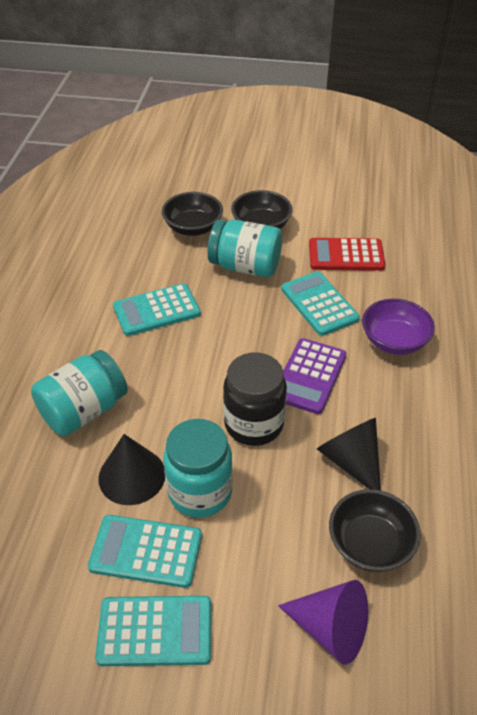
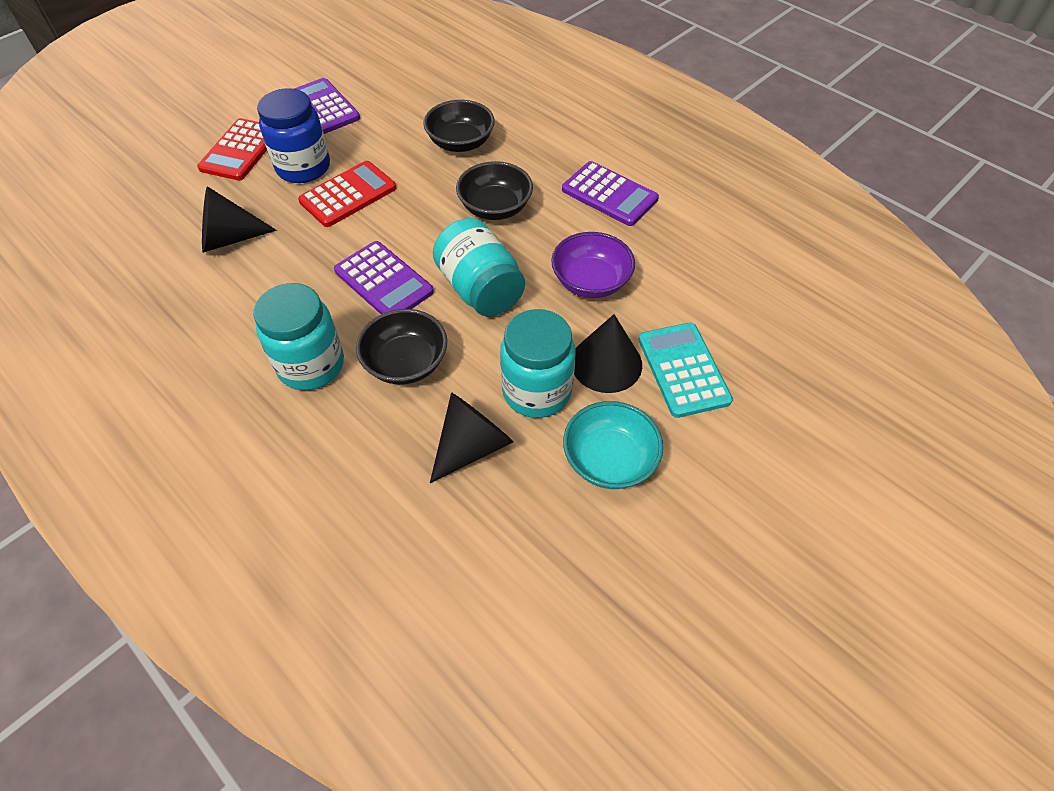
black cone: [98,434,165,505] [317,418,381,491] = 2 -> [202,186,277,253] [430,392,513,483] [574,314,642,393] = 3
black jar: [223,352,287,446] = 1 -> none = 0
blue jar: none = 0 -> [257,88,330,183] = 1
purple calculator: [283,338,347,414] = 1 -> [294,78,360,134] [334,241,434,314] [562,161,659,226] = 3
purple cone: [278,580,368,665] = 1 -> none = 0
red calculator: [309,238,385,271] = 1 -> [197,118,267,181] [298,161,396,227] = 2
turquoise bowl: none = 0 -> [563,401,663,489] = 1
turquoise calculator: [88,515,202,588] [95,596,211,666] [113,283,201,336] [281,271,360,336] = 4 -> [638,322,733,418] = 1

